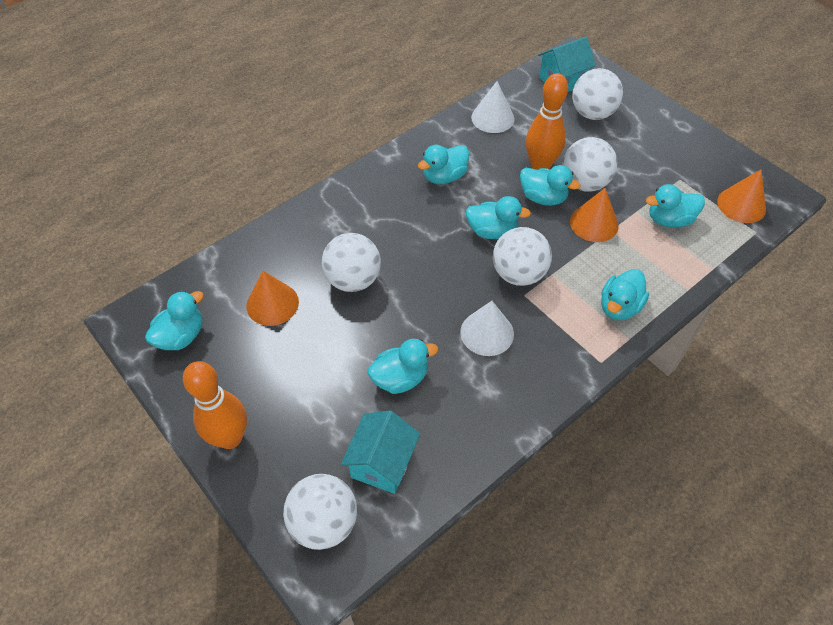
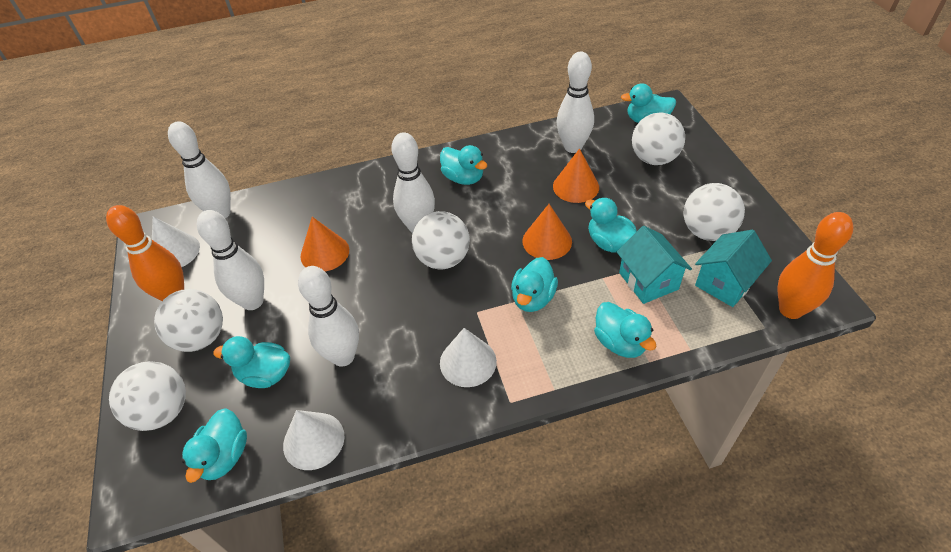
white bowling pin: none = 0 -> [168,121,231,219] [197,210,264,310] [298,266,359,367] [391,132,435,233] [556,52,594,153] = 5
white cone: [460,301,514,356] [471,81,515,133] = 2 -> [152,216,200,267] [283,410,344,470] [440,328,497,387] = 3

